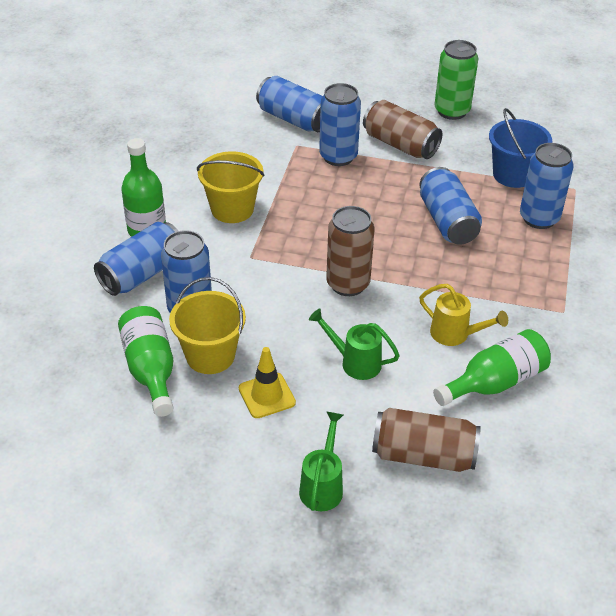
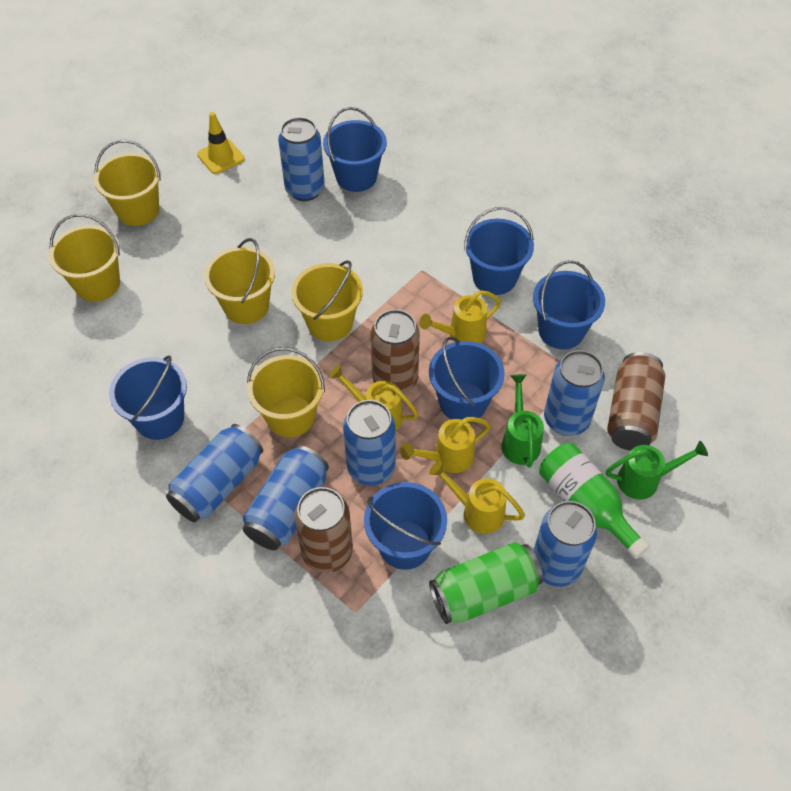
blue bucket: [489,108,552,188] = 1 -> [109,355,187,440] [323,107,387,192] [364,482,447,570] [429,337,505,420] [464,207,534,295] [533,260,605,349] = 6
green bottle: [118,306,173,417] [121,138,166,237] [433,329,551,406] = 3 -> [539,443,650,559] = 1
yellow bucket: [169,277,246,374] [197,151,264,223] = 2 -> [49,214,120,302] [94,140,161,226] [204,238,275,324] [247,347,325,437] [291,260,363,341] = 5
yellow watering can: [419,284,508,346] = 1 -> [329,365,418,431] [400,417,491,473] [419,290,501,343] [429,461,525,534] = 4

